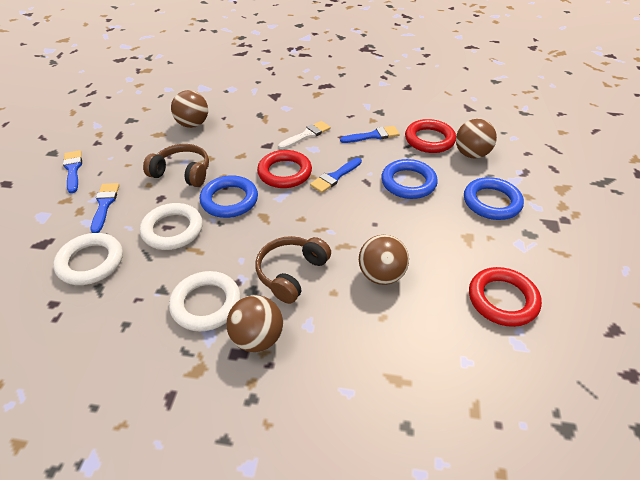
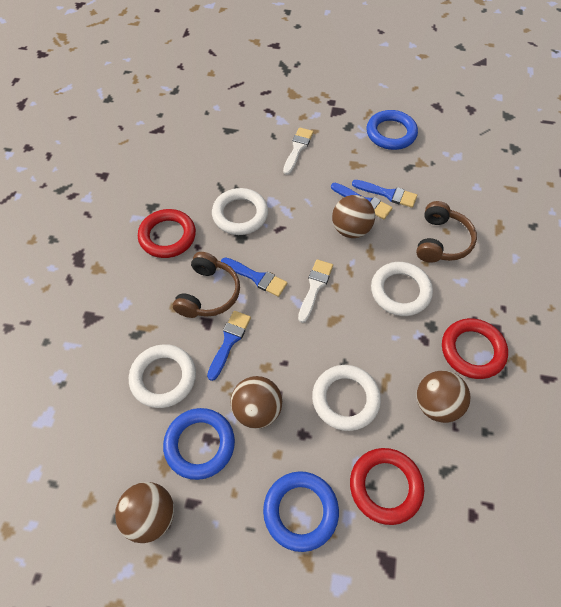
white brush: [278,121,331,149] = 1 -> [283,127,313,175] [298,259,333,323] = 2
white ring: [53,233,123,285] [140,203,203,250] [169,271,241,331] = 3 -> [129,344,196,408] [212,188,268,235] [312,365,381,431] [371,262,433,316] = 4

